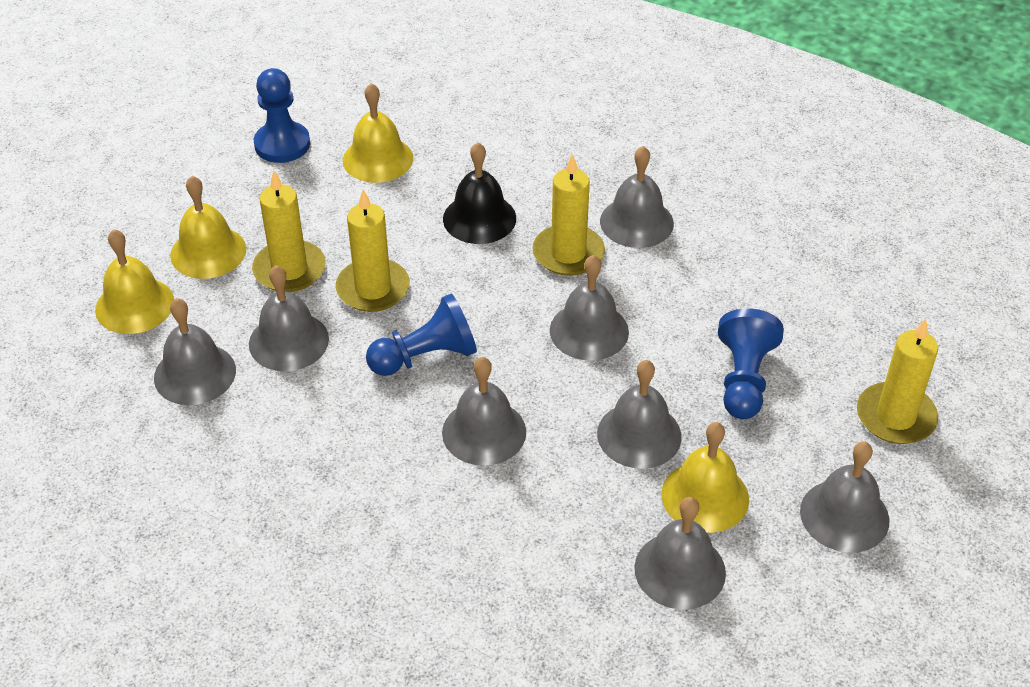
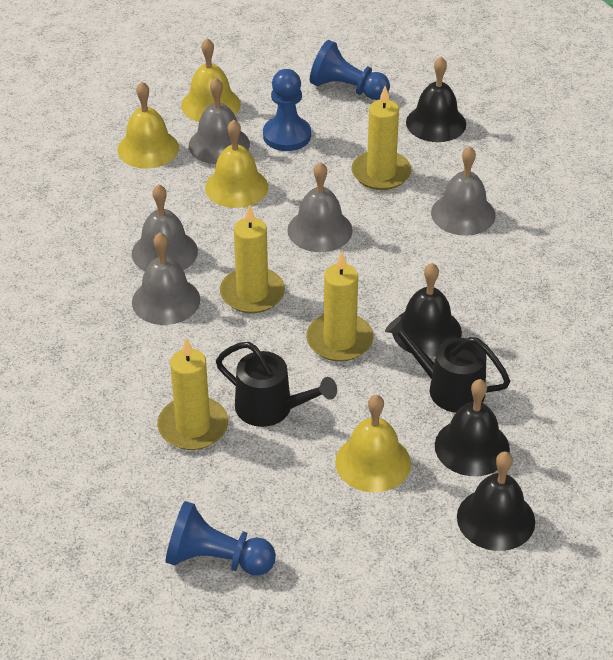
black bell: [443,142,516,244] = 1 -> [392,263,462,356] [406,57,466,142] [435,379,510,476] [457,451,535,551] = 4
black watering can: none = 0 -> [216,342,337,427] [385,316,510,413] = 2
grey bell: [154,298,236,405] [249,265,329,371] [442,357,526,466] [550,255,629,361] [597,360,682,469] [600,146,674,248] [634,497,726,609] [800,441,889,553] = 8 -> [132,184,198,271] [132,233,200,325] [189,78,250,164] [287,162,353,252] [431,146,495,236] = 5

